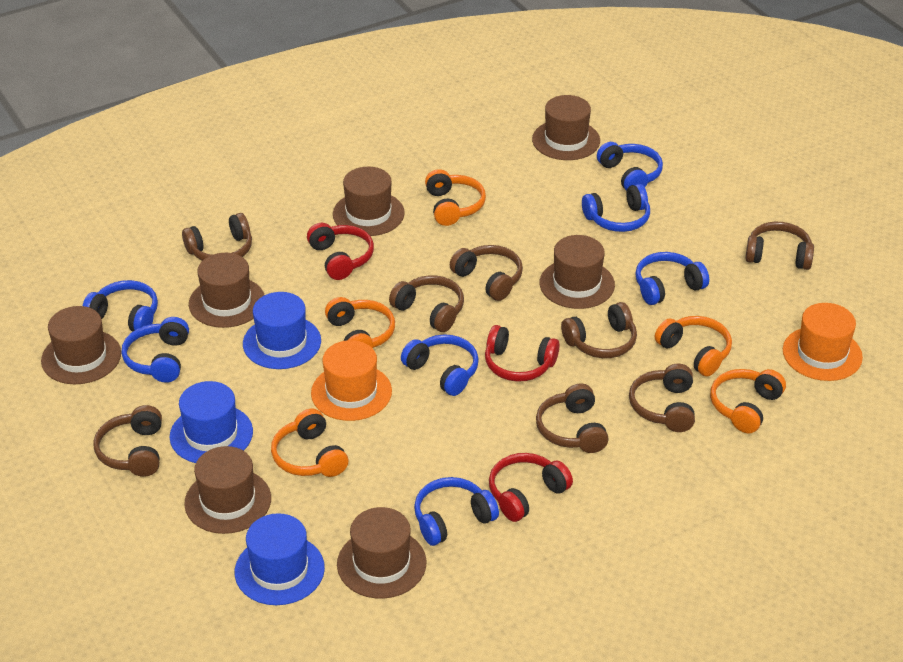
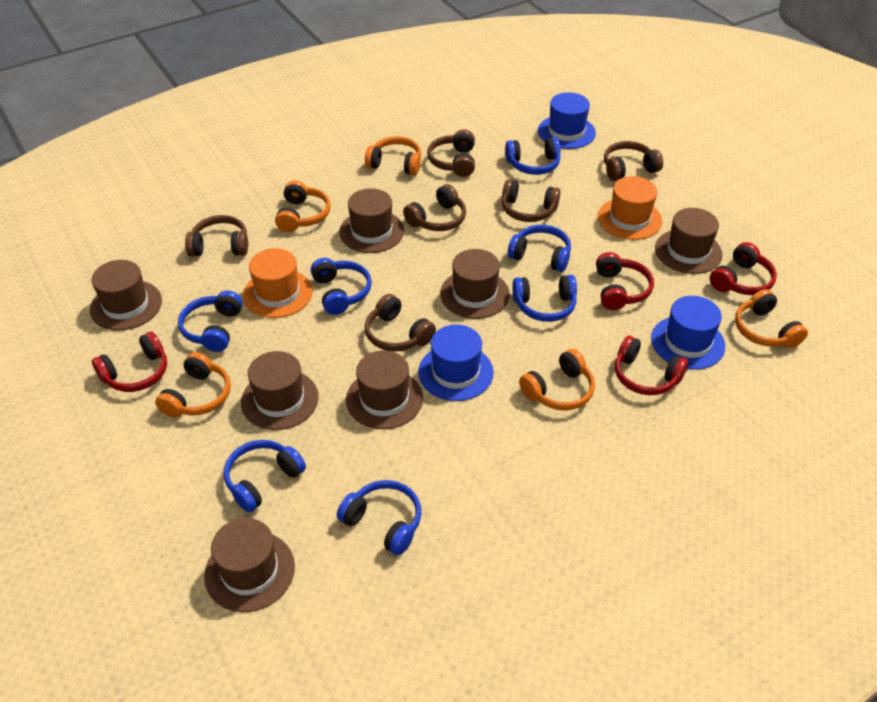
brown headphones: [93,405,162,477] [182,213,252,261] [389,275,464,332] [450,245,523,301] [536,383,609,453] [561,302,637,358] [629,364,695,432] [745,222,814,270] = 8 -> [185,215,248,256] [365,294,436,351] [403,184,466,231] [427,129,475,177] [502,179,560,222] [604,141,663,181] = 6
red headphones: [307,223,374,280] [485,325,560,381] [489,453,573,522] = 3 -> [92,332,167,392] [596,252,654,310] [615,336,688,395] [710,242,777,295] = 4

